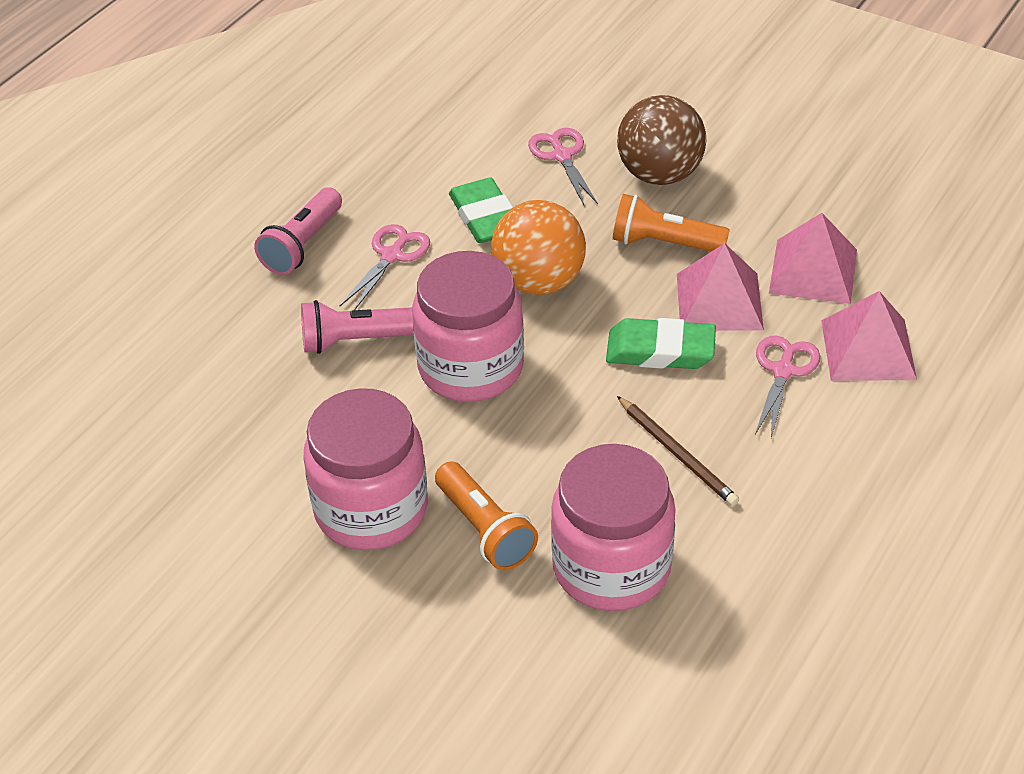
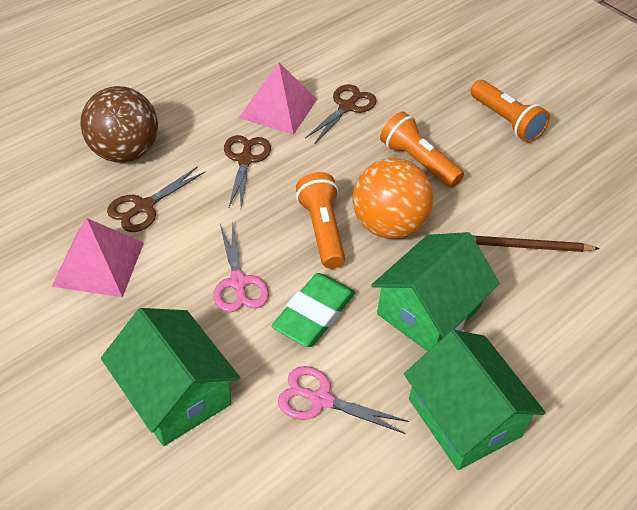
brown scissors: none = 0 -> [107,166,205,232] [224,135,271,209] [305,84,377,144] = 3
green eraser: [449,177,513,243] [606,318,716,369] = 2 -> [271,273,355,347] = 1
green house: none = 0 -> [101,308,240,446] [371,232,499,352] [404,330,546,470] = 3
orange flashlight: [435,462,538,570] [613,194,730,252] = 2 -> [296,172,345,269] [380,111,464,188] [471,80,550,143] = 3
pink flashlight: [254,187,342,275] [301,300,414,354] = 2 -> none = 0
pink jar: [304,388,428,550] [412,251,524,402] [551,444,676,611] = 3 -> none = 0
pink pyramid: [677,243,764,331] [769,213,857,304] [821,291,917,381] = 3 -> [52,218,144,297] [239,62,317,135] = 2
pink scissors: [340,224,430,310] [528,128,598,205] [755,335,820,438] = 3 -> [214,221,269,312] [278,366,409,434] = 2

